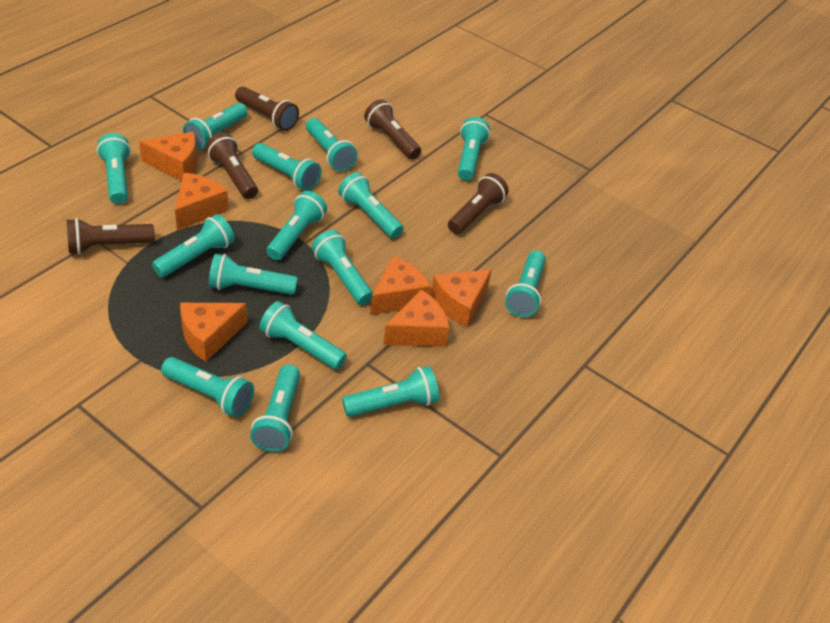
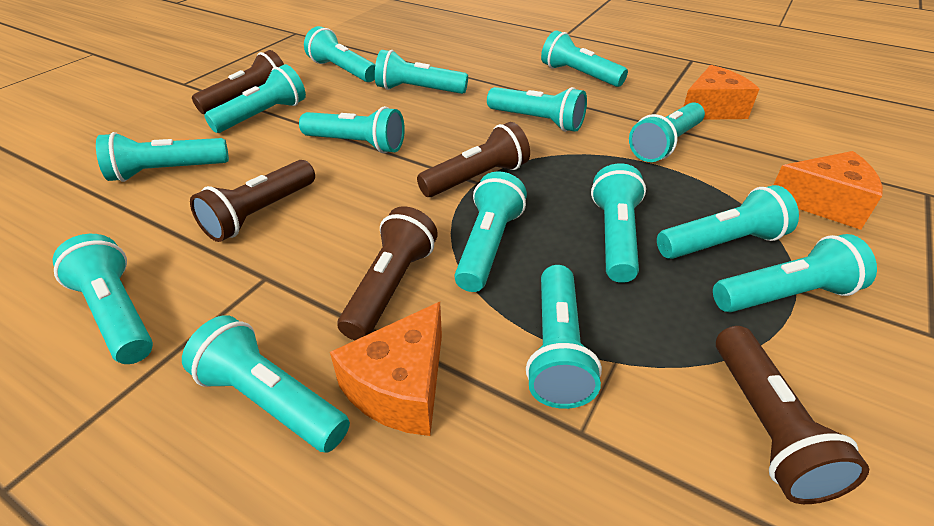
orange cheese: [139,132,197,181] [175,173,229,230] [180,303,247,362] [370,256,431,315] [383,290,450,347] [431,269,492,327] = 6 -> [330,302,442,436] [683,65,759,120] [773,151,883,230] = 3

